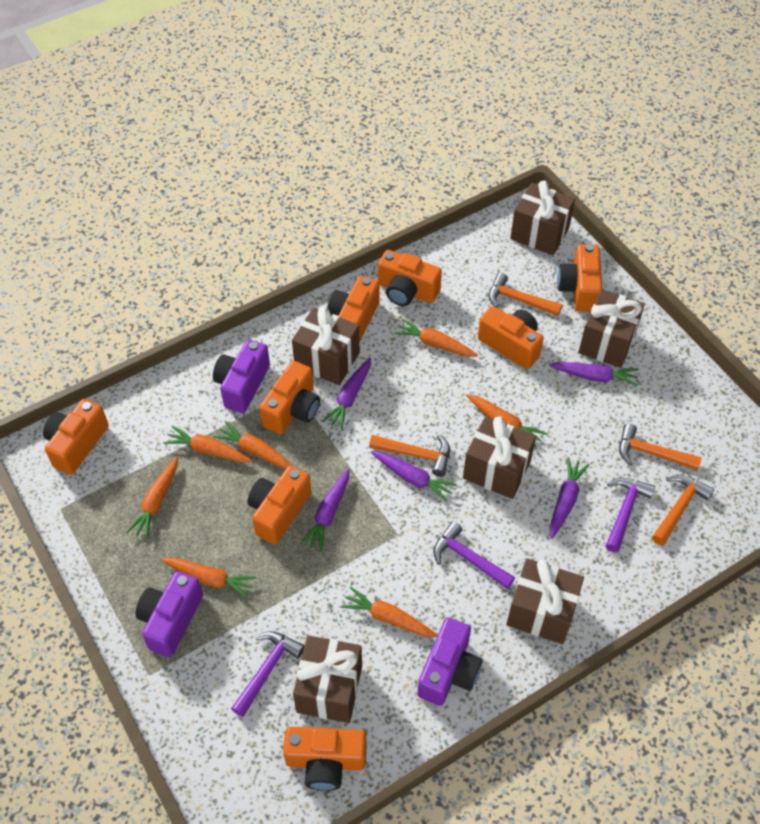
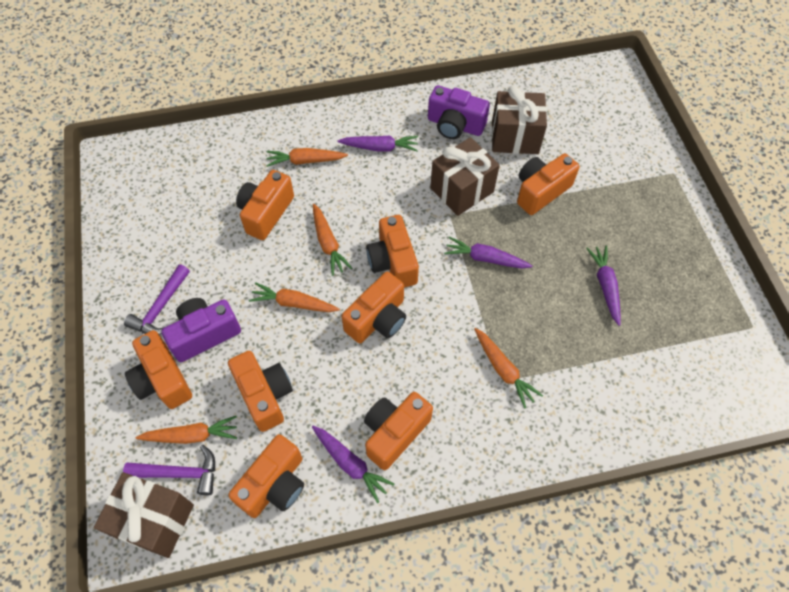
brown gift: [292,306,360,385] [293,635,362,723] [463,416,536,499] [506,558,584,644] [510,180,575,255] [578,289,645,368] = 6 -> [94,472,194,558] [430,137,500,216] [492,85,547,154] = 3
orange carrot: [126,457,178,539] [161,558,257,598] [163,425,252,463] [213,421,293,469] [341,587,438,637] [394,319,478,357] [466,394,548,449] = 7 -> [136,416,237,444] [249,282,340,312] [266,148,348,167] [313,204,352,276] [474,328,543,408] = 5
orange hammer: [369,434,450,477] [489,272,562,316] [619,423,702,470] [652,475,714,546] = 4 -> none = 0
purple camera: [135,571,203,657] [213,340,270,413] [417,617,483,706] = 3 -> [162,298,241,362] [428,85,490,139] = 2
purple carrot: [300,469,349,552] [322,358,371,429] [371,451,457,502] [549,362,639,386] [550,457,590,539] = 5 -> [312,426,394,503] [338,136,418,152] [444,237,533,268] [586,245,621,326] = 4
purple hammer: [231,631,305,717] [433,521,515,589] [606,478,655,552] = 3 -> [123,445,215,495] [124,264,190,335] = 2

